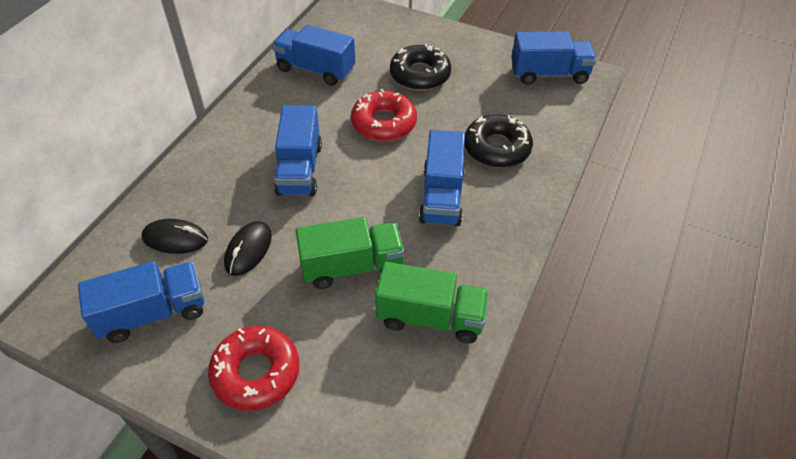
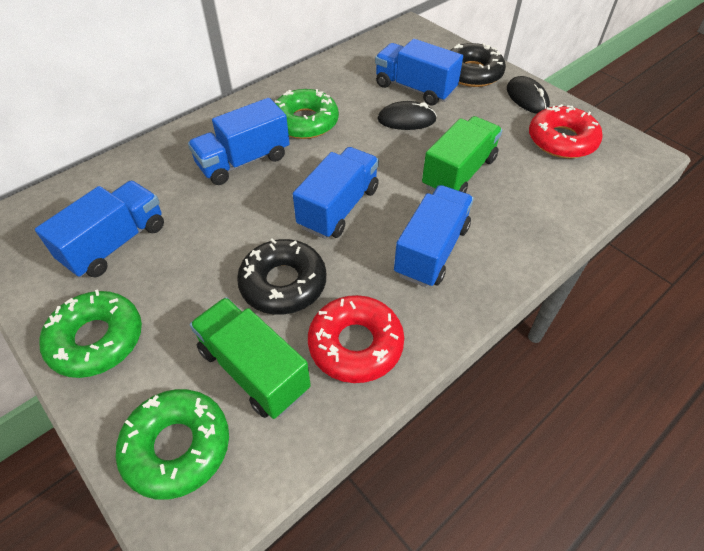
green donut: none = 0 -> [39,289,142,378] [116,389,229,500] [274,89,339,139] = 3

